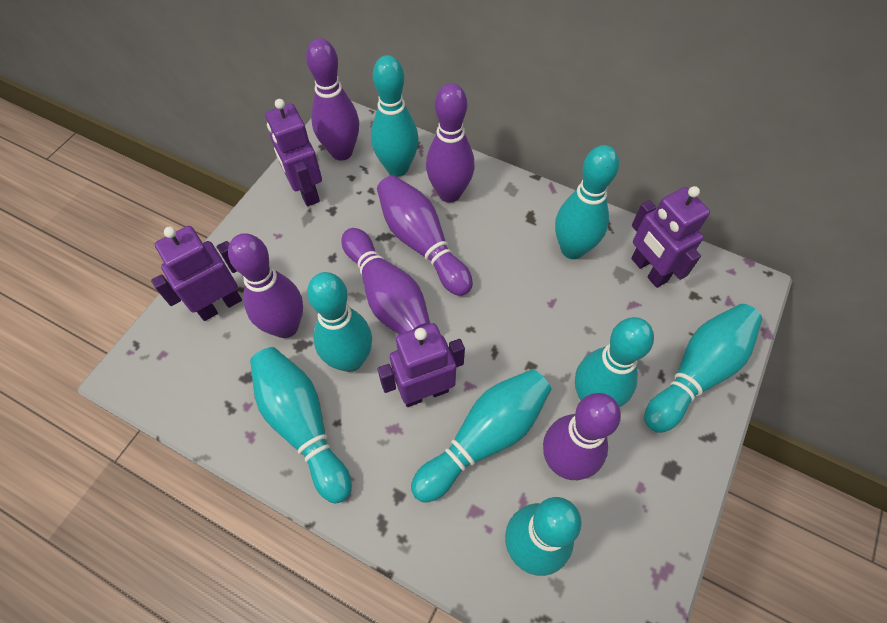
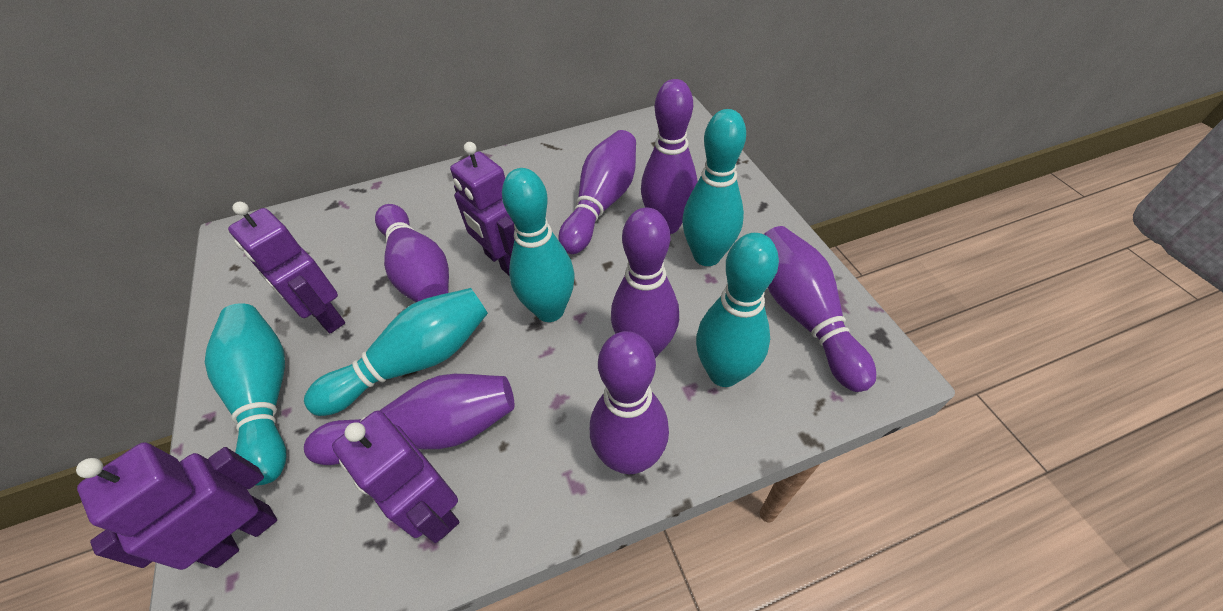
purple bowling pin: [228,233,303,338] [306,38,359,161] [342,228,430,334] [377,175,473,296] [426,83,475,203] [543,393,621,480] = 6 -> [304,374,514,465] [375,204,449,302] [559,130,636,254] [590,331,669,474] [611,208,679,358] [641,79,698,234] [764,226,876,392] = 7
turquoise bowling pin: [250,347,352,503] [307,272,372,372] [371,55,419,177] [411,369,551,503] [505,497,582,576] [555,145,619,259] [575,317,654,407] [644,304,762,433] = 8 -> [205,303,286,485] [304,288,488,416] [502,168,575,322] [682,109,746,266] [696,233,779,387] = 5

